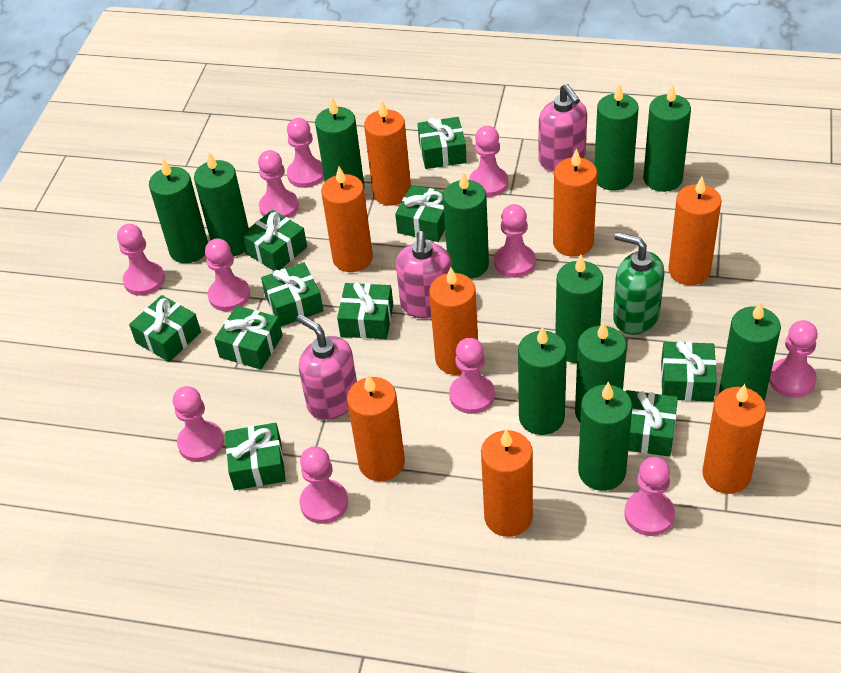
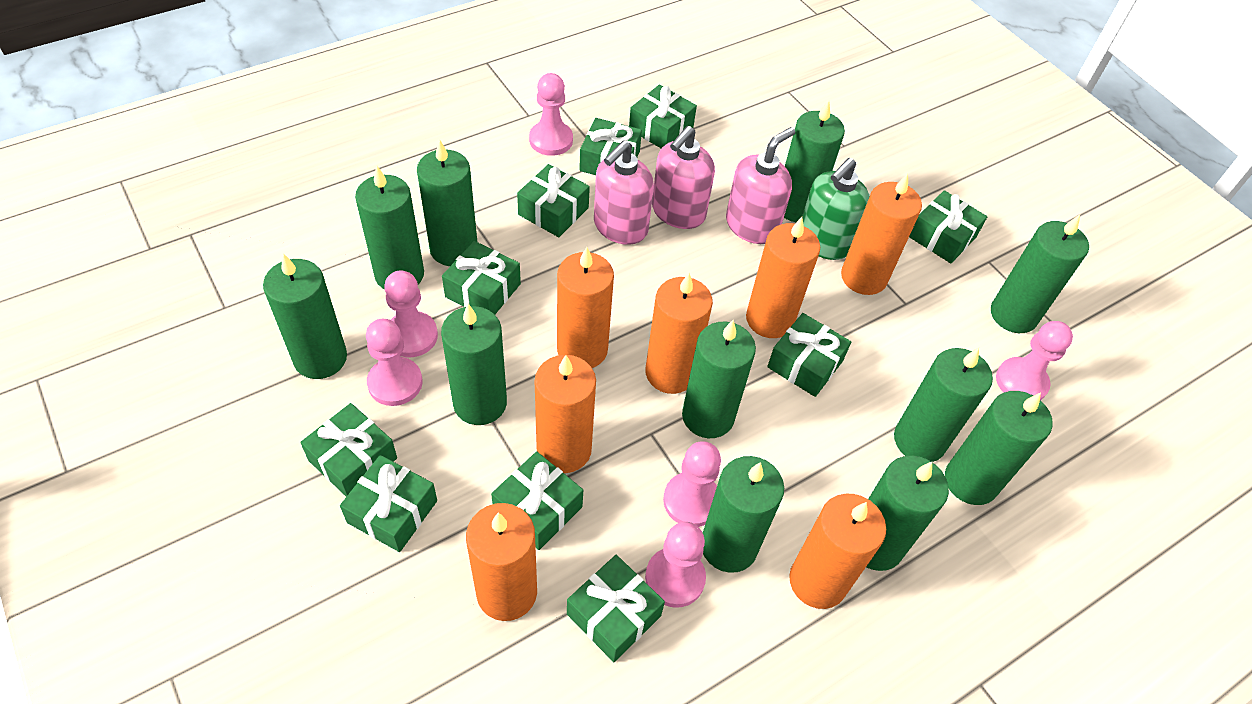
orange candle: [321,166,373,272] [347,374,405,481] [364,100,411,206] [429,267,478,375] [481,429,533,537] [553,148,597,257] [668,177,722,285] [702,384,766,494] = 8 -> [466,503,537,621] [535,355,596,473] [557,247,614,368] [646,273,713,394] [746,217,820,338] [789,494,886,609] [841,174,922,295] = 7
pink pawn: [117,224,165,296] [173,386,224,462] [205,238,250,311] [258,150,299,218] [287,118,324,188] [300,446,348,524] [449,338,495,414] [469,126,508,197] [494,204,536,278] [624,457,675,536] [769,320,818,398] = 11 -> [366,319,423,406] [384,270,438,357] [529,73,573,156] [645,522,706,608] [663,441,721,527] [996,321,1073,400] = 6

